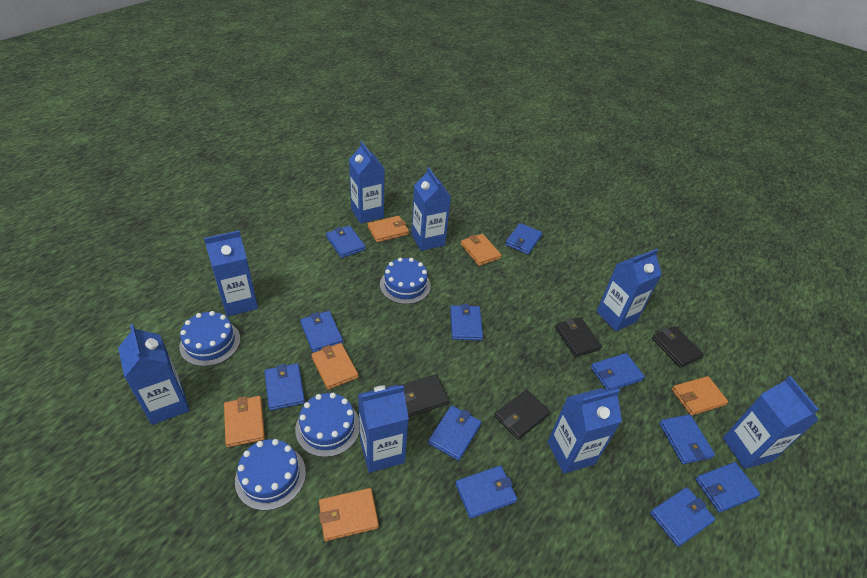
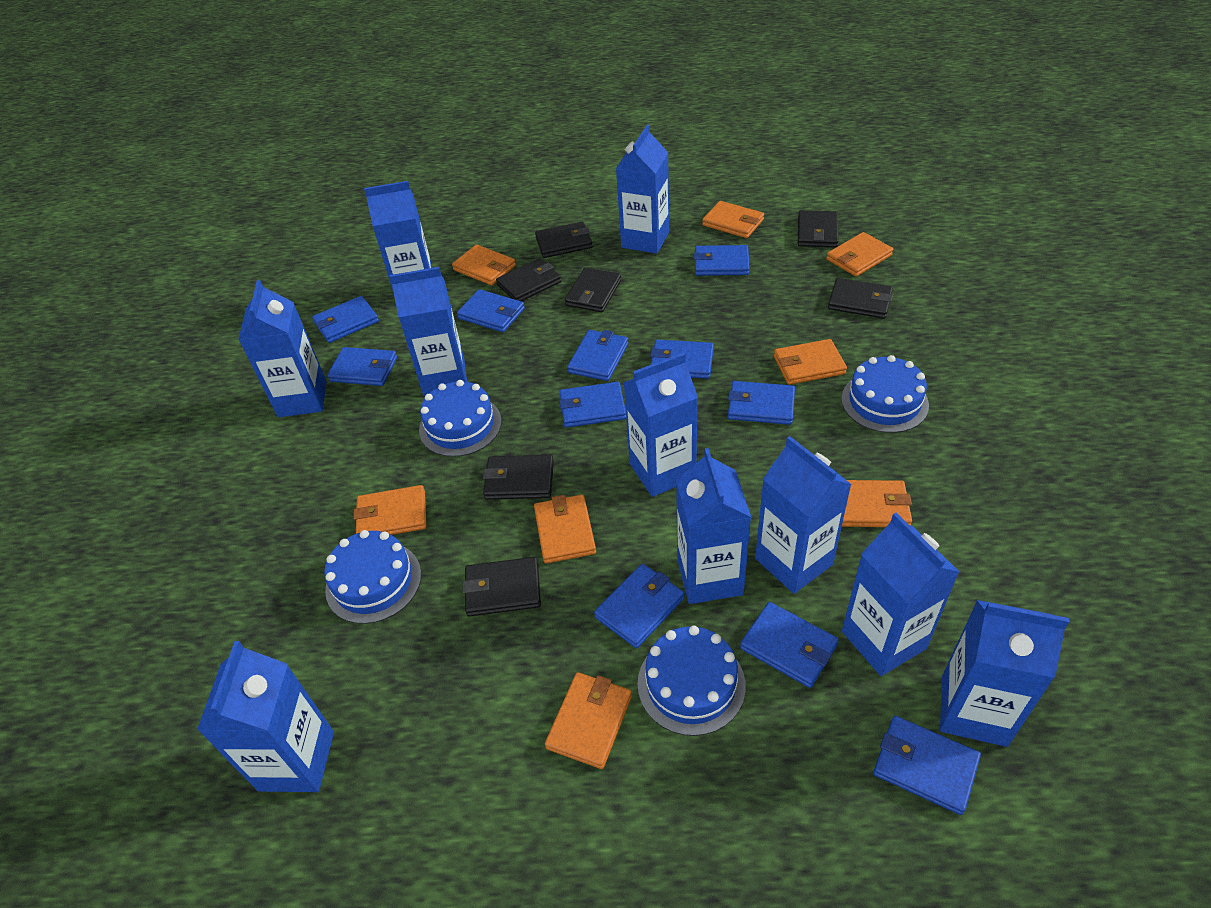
black wallet: [398,374,450,417] [494,389,550,440] [555,317,602,357] [652,326,704,368] = 4 -> [462,557,541,616] [483,455,554,500] [496,258,561,301] [535,222,592,258] [565,268,621,312] [798,210,839,247] [828,278,893,319] = 7
blue carton: [118,324,190,425] [204,231,258,317] [349,141,385,224] [358,385,409,473] [411,167,451,251] [548,388,622,474] [597,249,662,331] [723,376,819,469] = 8 -> [197,641,334,792] [238,280,327,417] [364,181,432,293] [390,267,467,396] [616,125,669,254] [623,352,698,497] [676,448,751,604] [755,436,852,594] [842,513,959,676] [940,600,1069,747] = 10
orange wallet: [224,396,265,447] [311,343,358,390] [319,488,379,541] [368,216,409,242] [461,234,501,266] [672,376,728,416] = 6 -> [353,485,426,535] [452,244,516,285] [534,495,596,564] [545,672,632,769] [702,201,764,238] [774,339,847,385] [826,232,893,277] [842,480,912,527] = 8

